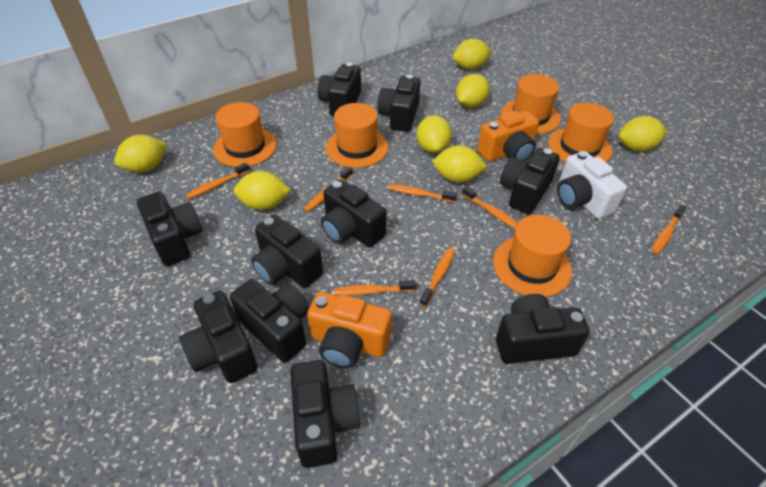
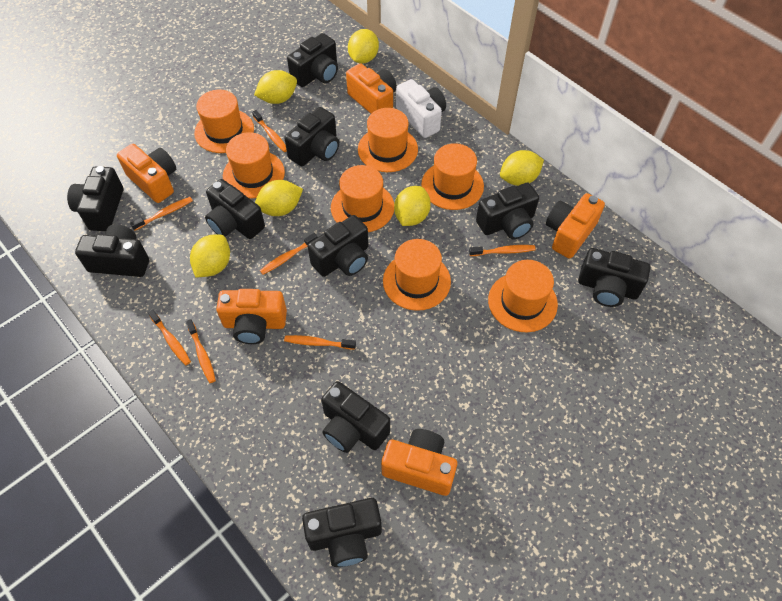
orange camera: [307,292,392,368] [477,110,539,162] = 2 -> [117,144,176,203] [216,289,287,344] [346,63,397,114] [381,429,457,496] [546,193,605,259] = 5
orange hat: [213,102,277,167] [326,103,388,168] [493,215,572,297] [501,74,561,134] [548,103,614,162] = 5 -> [194,89,254,153] [223,132,285,198] [331,165,394,232] [358,108,418,172] [383,239,451,311] [421,143,484,210] [488,260,558,332] = 7
yellow lemon: [114,135,167,173] [234,171,291,210] [417,115,452,153] [433,145,487,183] [453,39,492,70] [456,74,490,108] [618,116,667,151] = 7 -> [190,234,230,277] [254,70,297,104] [255,180,303,216] [348,29,379,64] [394,186,431,226] [500,150,544,186] = 6

